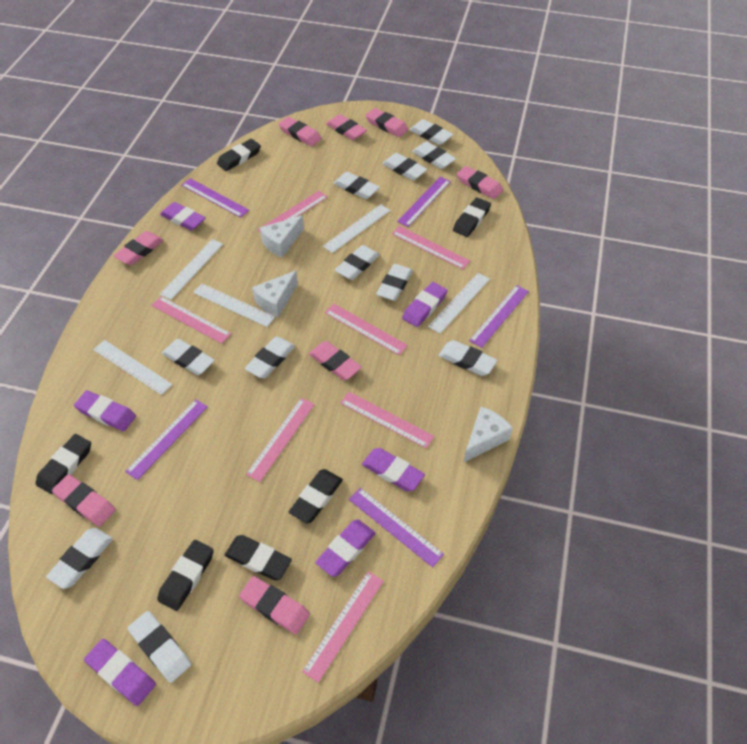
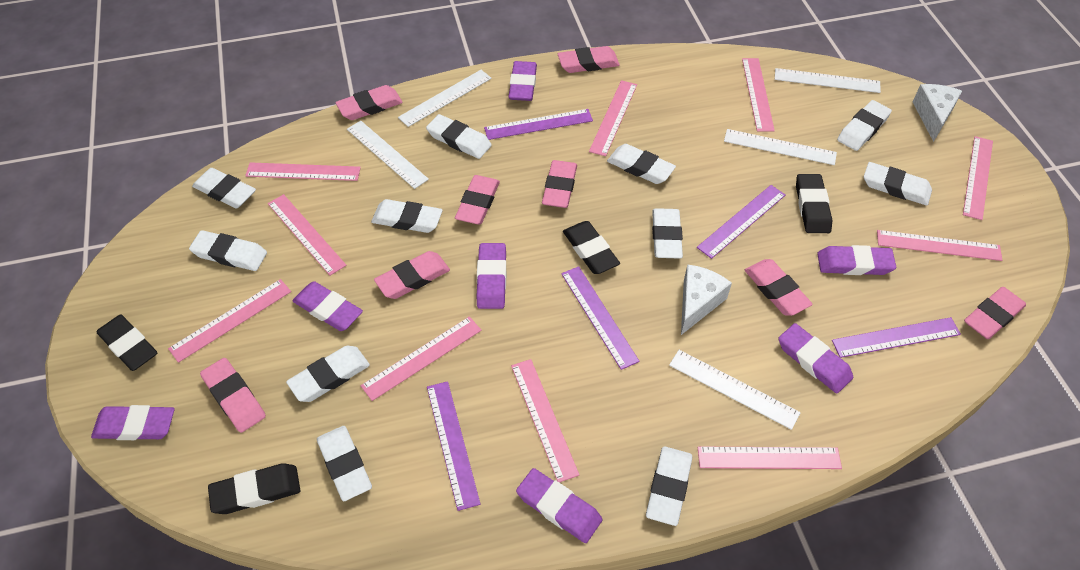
black eraser: [36,434,91,494] [157,540,214,611] [217,139,261,171] [225,535,292,580] [289,469,343,523] [453,197,491,237] = 6 -> [97,314,157,371] [208,463,301,514] [563,221,620,274] [796,174,832,233] = 4
pink ruler: [151,296,231,344] [246,398,315,482] [257,191,328,233] [302,571,384,683] [325,304,408,355] [340,392,434,448] [392,226,470,269] = 7 -> [168,279,291,363] [245,162,361,181] [268,194,347,275] [361,316,482,401] [511,359,579,482] [589,80,637,156] [698,447,842,469] [742,58,775,131] [877,230,1002,261] [963,136,993,220] = 10
purple eraser: [74,390,136,431] [84,639,156,706] [160,202,206,231] [315,520,376,577] [362,448,425,492] [402,282,448,327] = 6 -> [91,405,175,440] [293,281,363,331] [477,243,506,309] [509,61,537,101] [516,468,603,543] [778,323,853,393] [817,245,896,275] = 7
white cheese: [252,271,298,317] [260,215,304,257] [464,407,513,462] = 3 -> [681,264,732,335] [913,84,962,142] = 2

